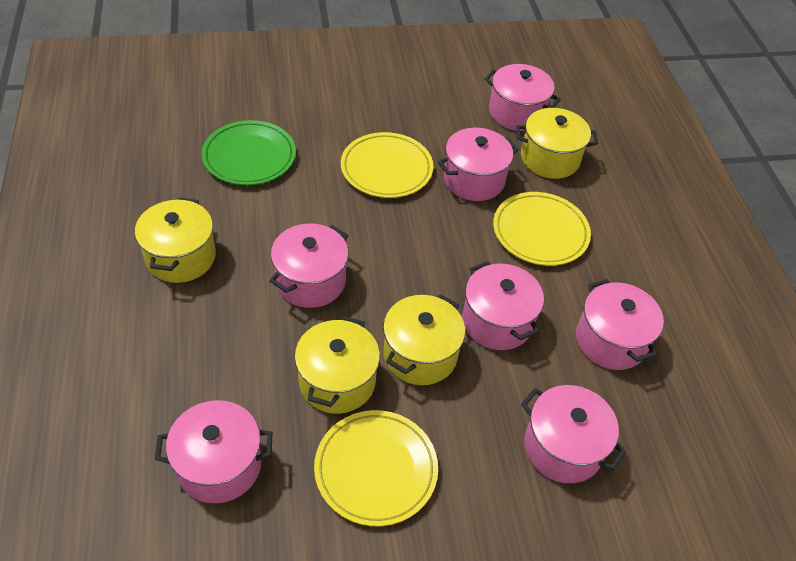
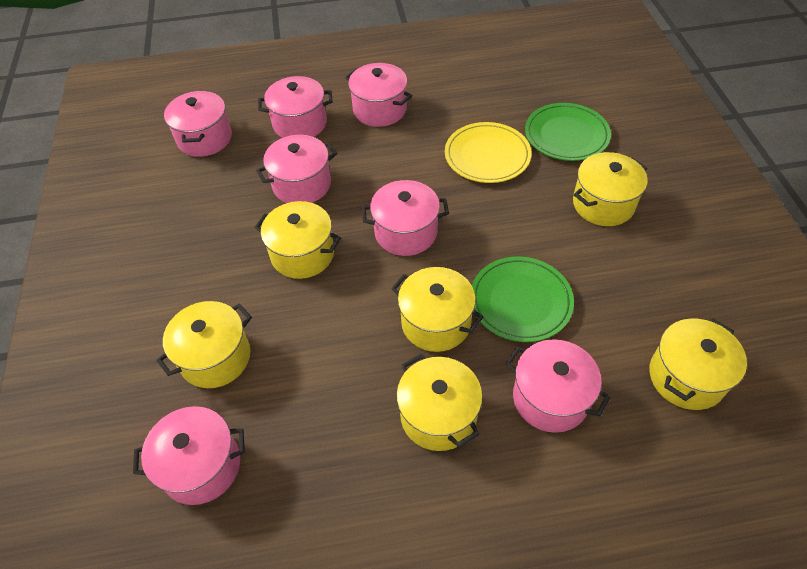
green plate: [202,120,296,185] = 1 -> [472,257,574,342] [525,103,611,161] = 2
yellow plate: [314,410,438,526] [341,132,433,198] [493,192,591,266] = 3 -> [445,122,532,183] = 1
yellow pot: [135,197,216,283] [295,316,380,414] [383,294,465,385] [516,108,598,179] = 4 -> [156,301,252,388] [254,201,341,279] [391,267,483,352] [396,354,483,451] [573,152,648,226] [649,319,747,410] = 6

